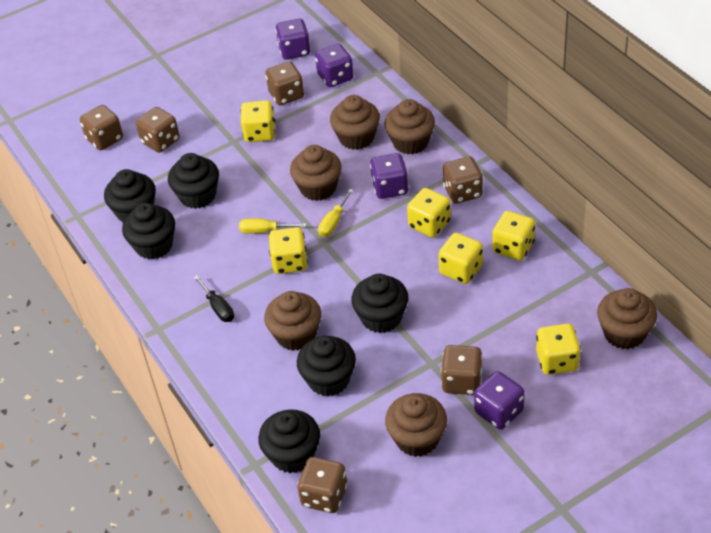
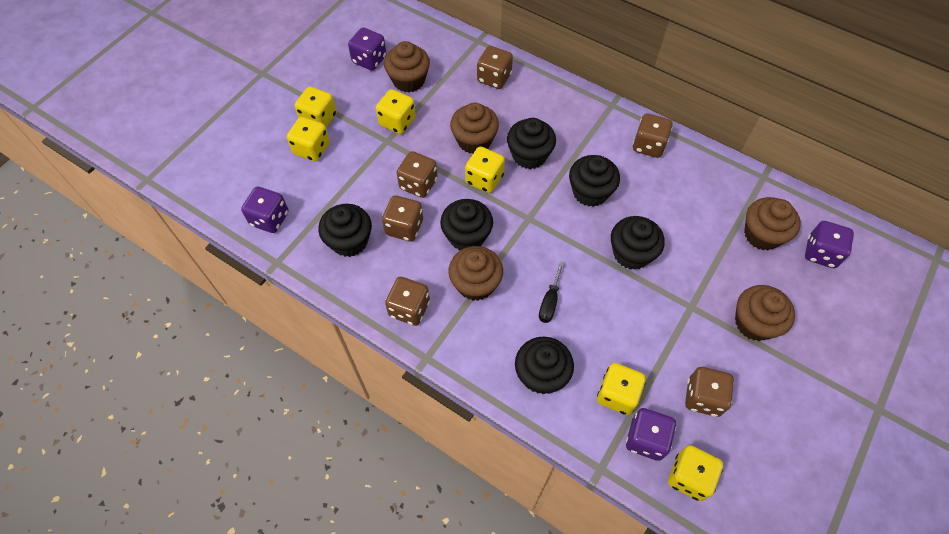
brown cupcake: [264,291,321,351] [290,145,342,201] [330,95,380,150] [385,99,435,154] [385,393,447,457] [597,288,657,349] = 6 -> [384,41,430,92] [448,246,503,301] [450,103,499,154] [735,285,795,341] [744,197,801,250] = 5
yellow screwdriver: [239,218,306,233] [318,189,353,237] = 2 -> none = 0

